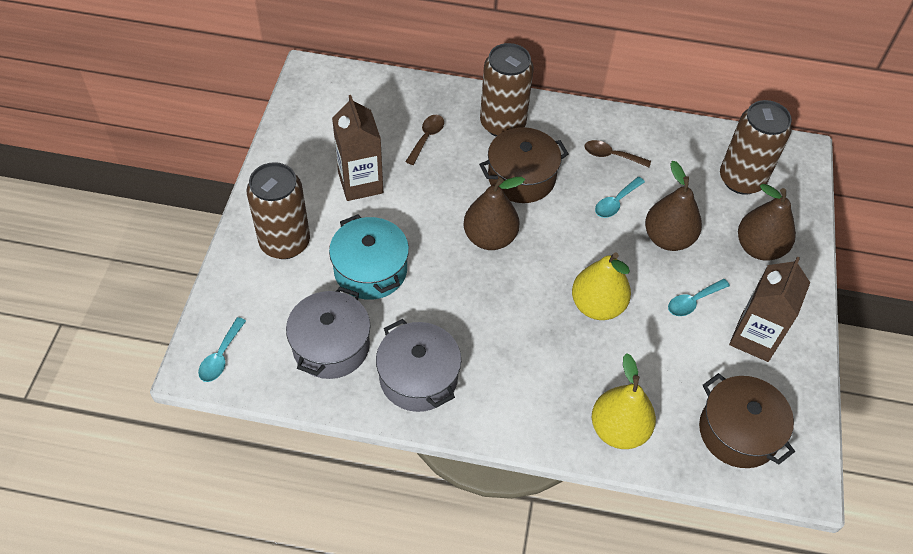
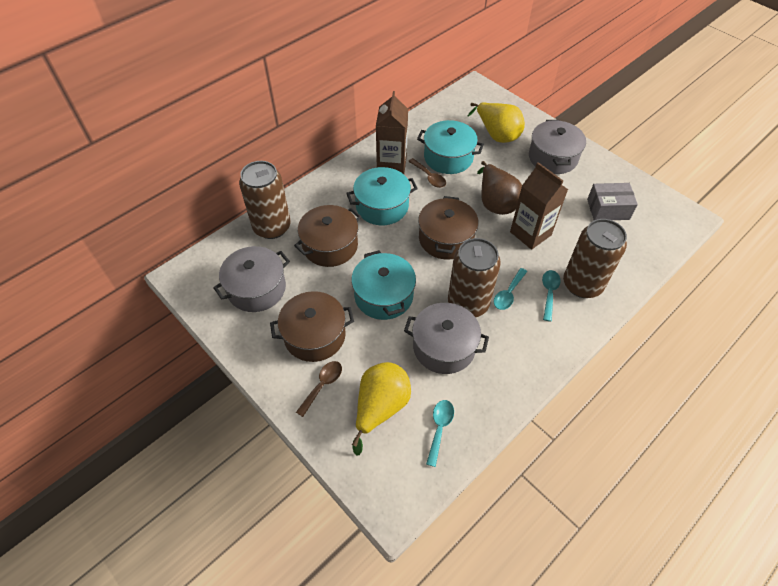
brown pear: [463,177,525,250] [645,161,702,251] [738,184,796,261] = 3 -> [477,161,522,215] = 1
brown pot: [479,127,569,203] [699,373,795,468] = 2 -> [270,291,354,362] [294,205,361,267] [418,196,479,260] = 3
grey box: none = 0 -> [587,183,638,220] = 1
grey pot: [286,287,371,379] [376,319,461,412] = 2 -> [213,246,290,312] [404,303,489,374] [529,120,586,174] = 3
turquoise pot: [329,215,409,300] = 1 -> [346,167,418,225] [351,250,416,320] [417,120,484,174] = 3

